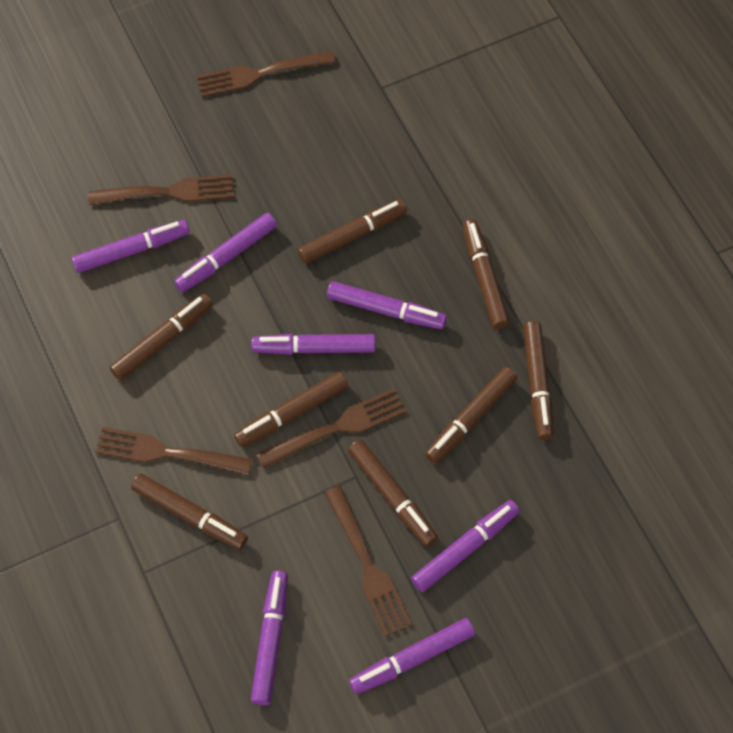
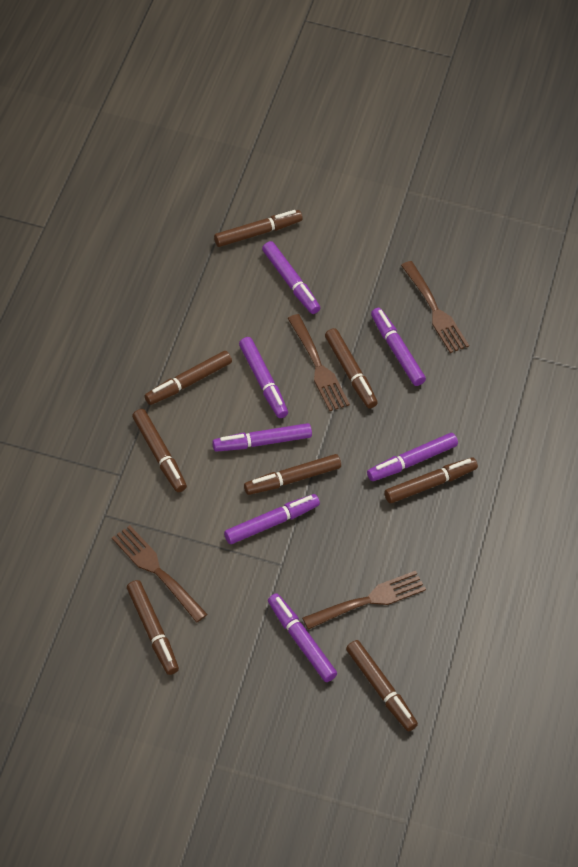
brown fork: [88,174,234,205] [95,427,252,475] [196,51,336,97] [256,388,406,468] [325,486,412,637] = 5 -> [112,525,207,622] [288,314,350,411] [302,571,426,630] [401,261,469,353] = 4

